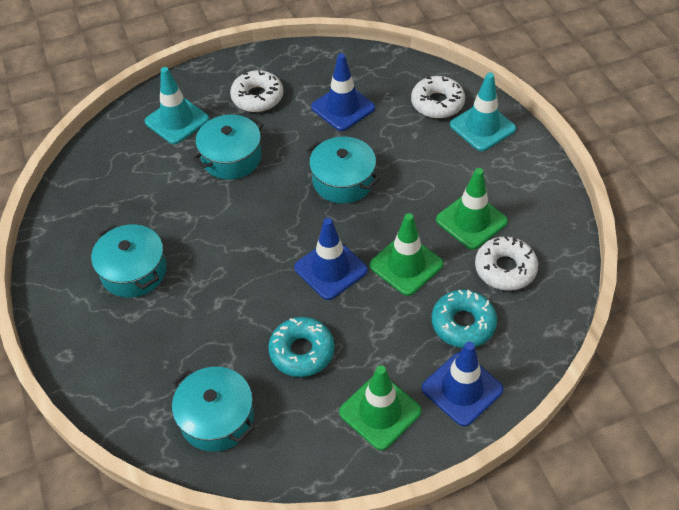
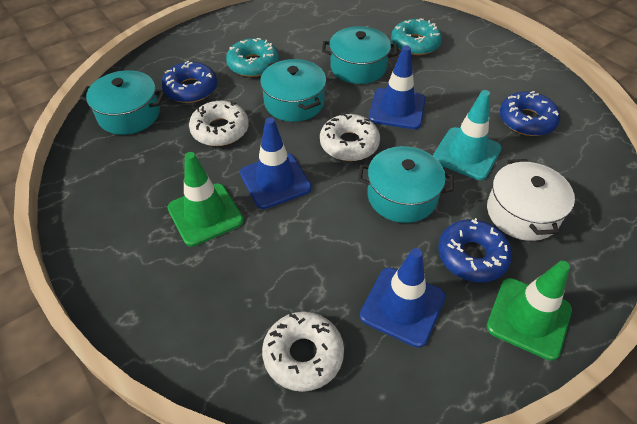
blue donut: none = 0 -> [161,61,217,103] [438,218,512,283] [500,91,560,136] = 3
green traffic cone: [339,365,422,450] [370,213,443,296] [436,168,508,250] = 3 -> [167,152,244,247] [487,261,572,361] = 2
turquoise traffic cone: [145,67,209,144] [450,72,516,151] = 2 -> [433,90,502,180] = 1
white pot: none = 0 -> [487,159,575,241] = 1

